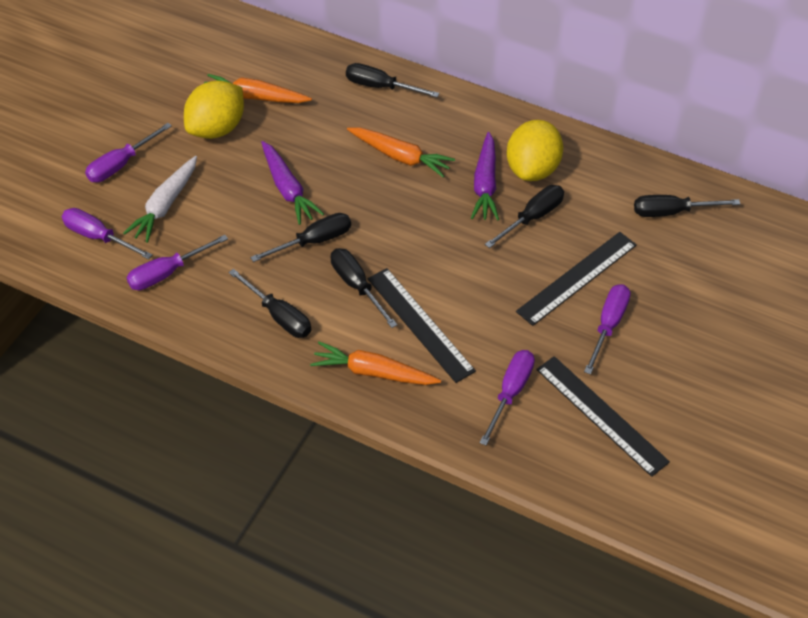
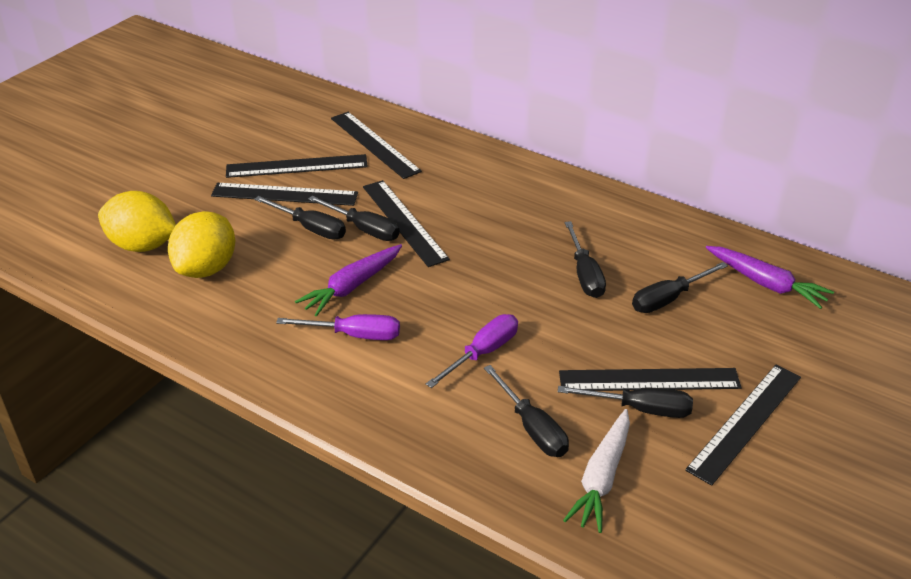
black ruler: [368,268,476,383] [516,232,637,326] [536,356,670,477] = 3 -> [211,183,358,206] [226,154,368,178] [331,112,422,179] [363,180,450,267] [559,368,742,391] [685,365,801,486] = 6
orange carrot: [204,74,312,103] [310,341,441,385] [347,128,455,177] = 3 -> none = 0
purple screwdriver: [62,208,153,259] [85,123,172,182] [127,235,228,290] [479,350,535,446] [584,284,630,374] = 5 -> [276,314,400,340] [426,314,518,388] = 2

